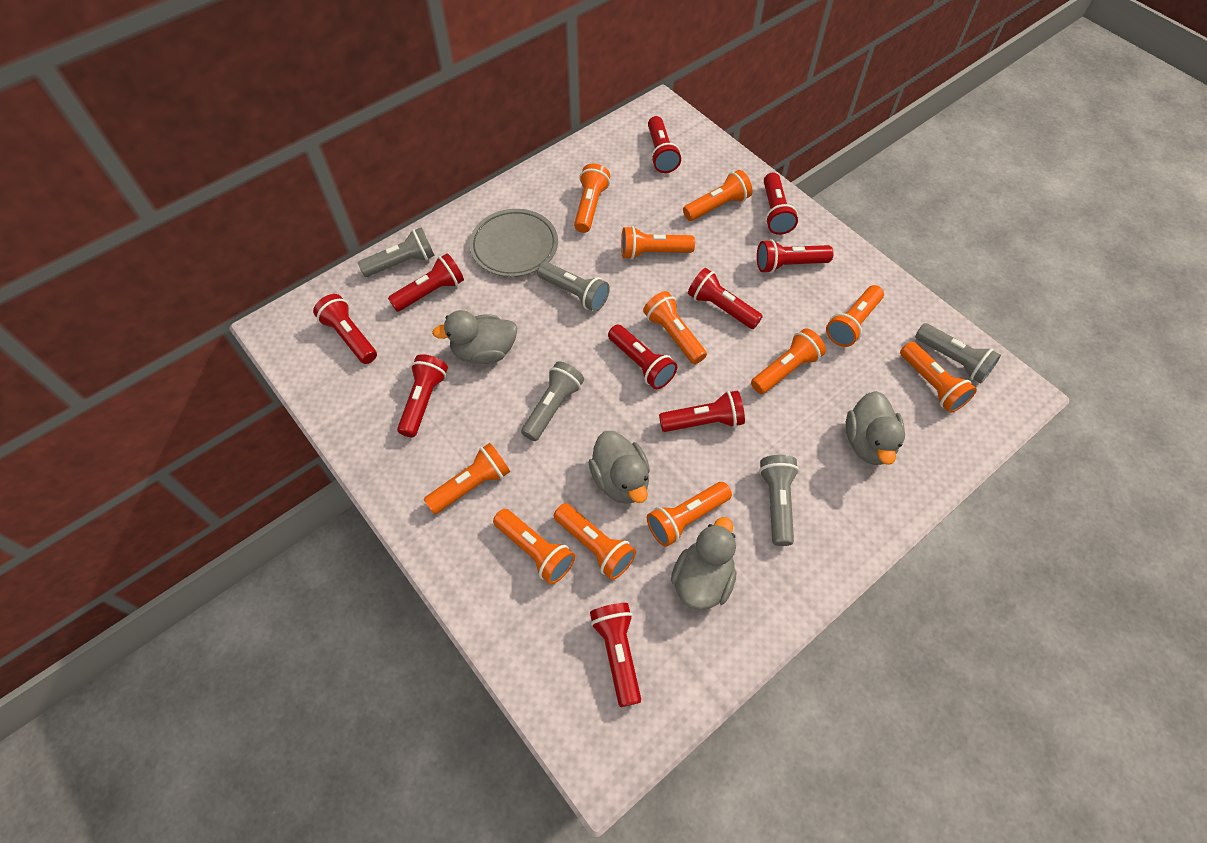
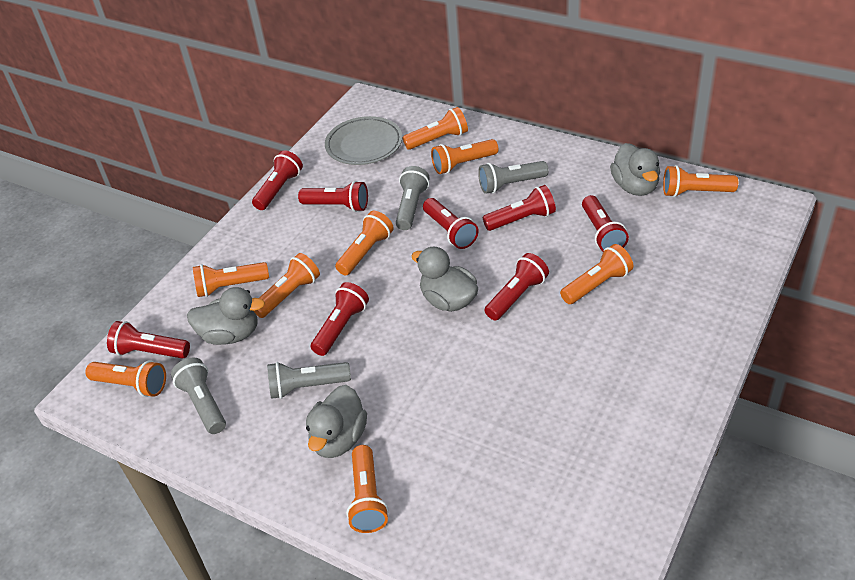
grey flashlight: [358,227,435,277] [521,361,584,441] [537,262,610,312] [759,455,799,546] [915,323,1001,383] = 5 -> [171,358,226,434] [267,362,351,399] [396,166,429,230] [478,161,548,194] = 4
orange flashlight: [424,443,510,514] [493,509,575,584] [554,503,636,580] [574,163,610,233] [621,226,695,260] [643,291,707,364] [647,482,732,547] [683,170,753,221] [751,328,826,394] [826,285,884,347] [900,341,977,413] = 11 -> [85,360,166,397] [193,262,269,297] [254,253,320,318] [335,211,394,275] [346,445,389,533] [403,107,468,150] [431,139,499,174] [560,244,633,304] [663,165,738,197] = 9
red flashlight: [313,294,377,364] [388,253,464,312] [397,354,448,438] [590,603,641,707] [608,324,677,389] [648,116,681,173] [659,391,745,432] [688,268,763,329] [757,239,833,273] [764,172,798,235] = 10 -> [107,321,190,359] [252,150,303,210] [298,181,368,212] [311,282,369,356] [423,198,479,249] [483,185,556,231] [485,253,549,321] [582,195,629,251] = 8

